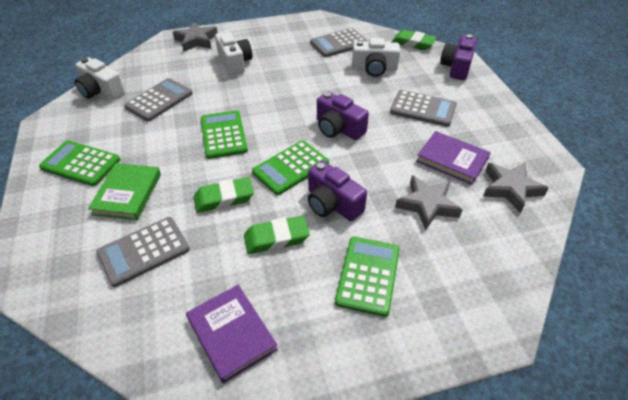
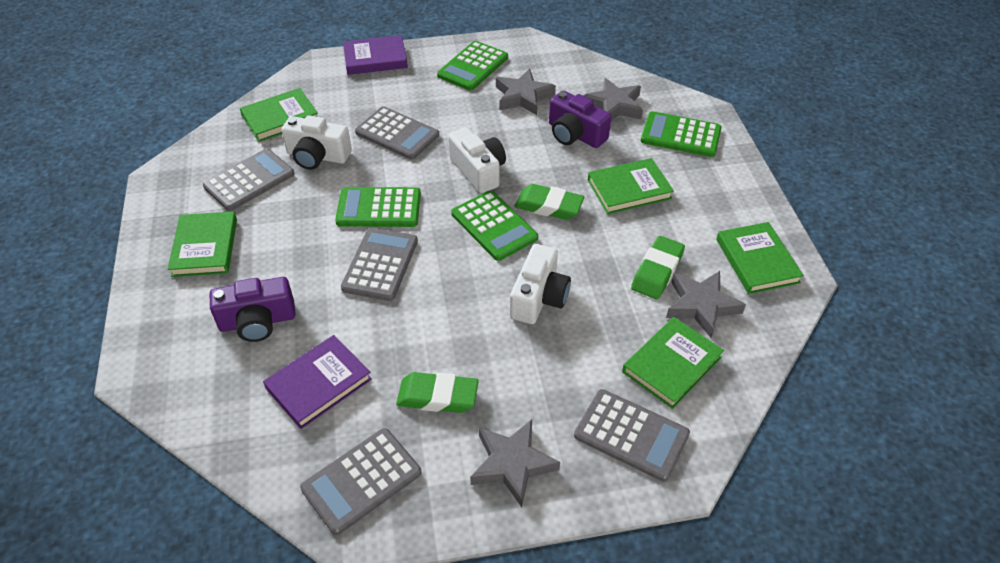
green book: [88,163,161,220] = 1 -> [168,211,237,277] [240,88,318,142] [588,158,674,214] [622,317,724,409] [716,222,804,294] = 5
grey calculator: [96,217,190,287] [124,78,193,121] [310,28,368,57] [390,90,457,127] = 4 -> [203,149,294,211] [300,428,421,535] [341,228,418,301] [355,106,439,160] [574,389,690,482] = 5
grey star: [173,22,218,52] [395,175,462,230] [483,163,549,213] = 3 -> [470,420,560,507] [496,69,556,115] [583,78,643,121] [666,271,746,338] = 4
purple camera: [308,161,367,221] [317,92,369,140] [440,35,477,80] = 3 -> [210,277,295,342] [549,91,611,148] = 2

